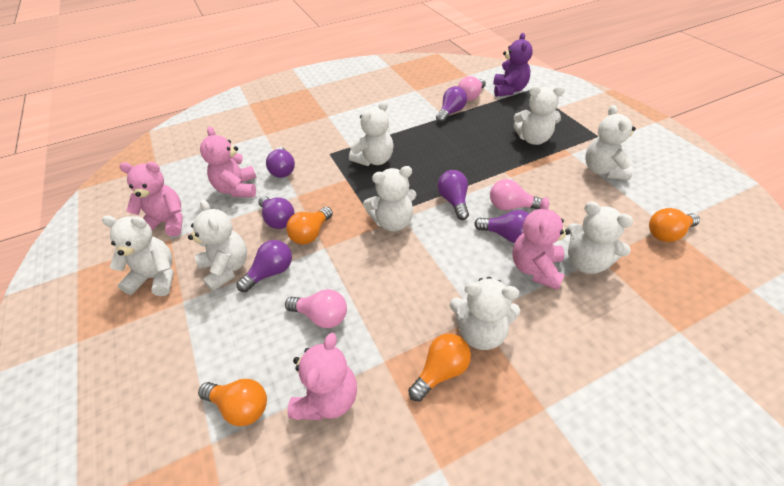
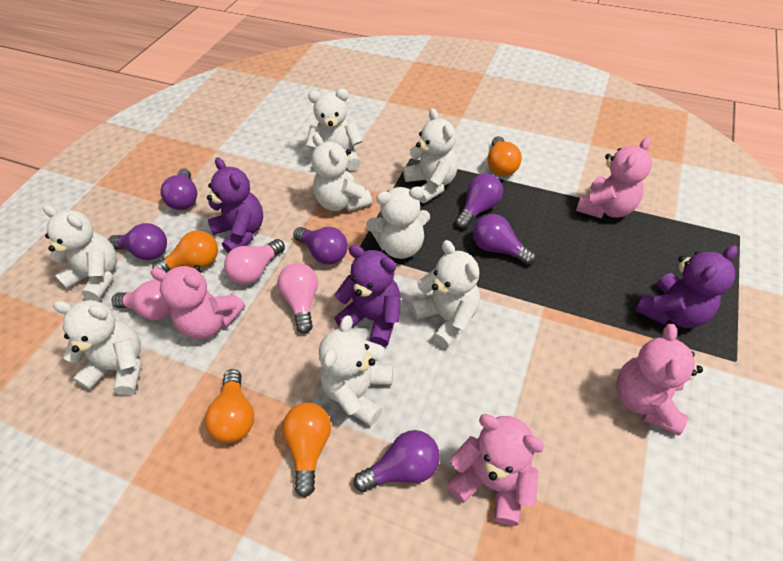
purple teddy bear: [493,33,533,97] = 1 -> [207,157,263,253] [334,245,401,347] [635,245,738,328] = 3

